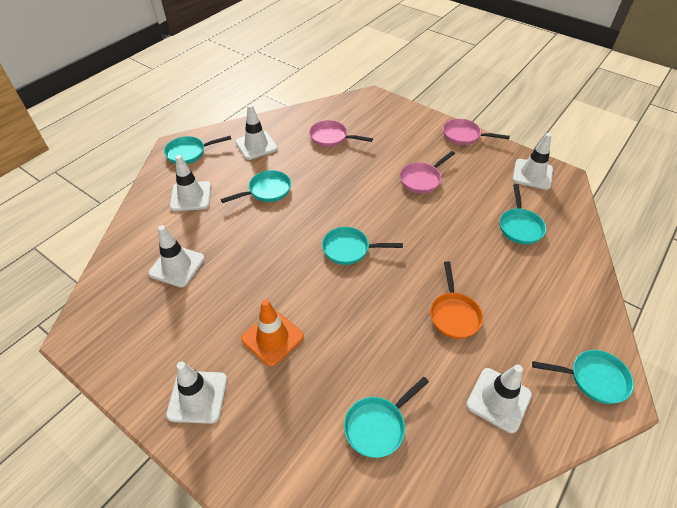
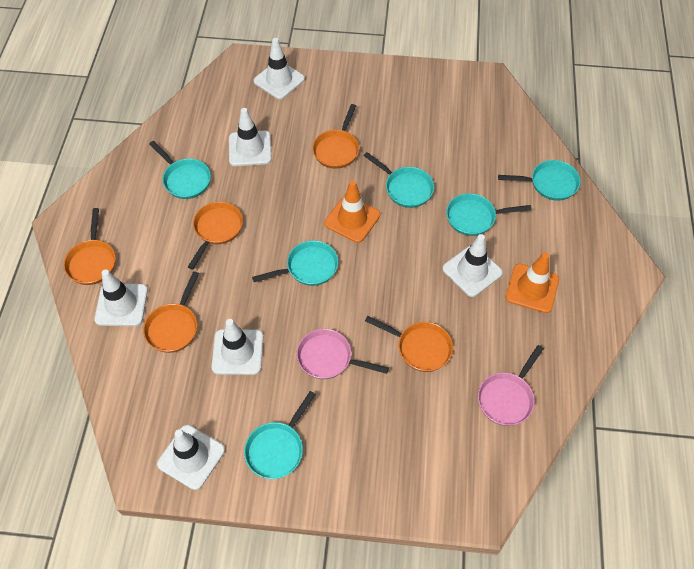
orange pan: [430,261,483,339] = 1 -> [64,208,116,285] [143,271,199,353] [188,201,243,270] [312,104,359,169] [365,316,453,372] = 5
orange traffic cone: [241,299,304,367] = 1 -> [324,180,380,243] [506,252,559,313] = 2
pink pan: [309,120,373,147] [400,151,455,194] [443,119,510,145] = 3 -> [296,329,389,379] [478,345,544,426] = 2

